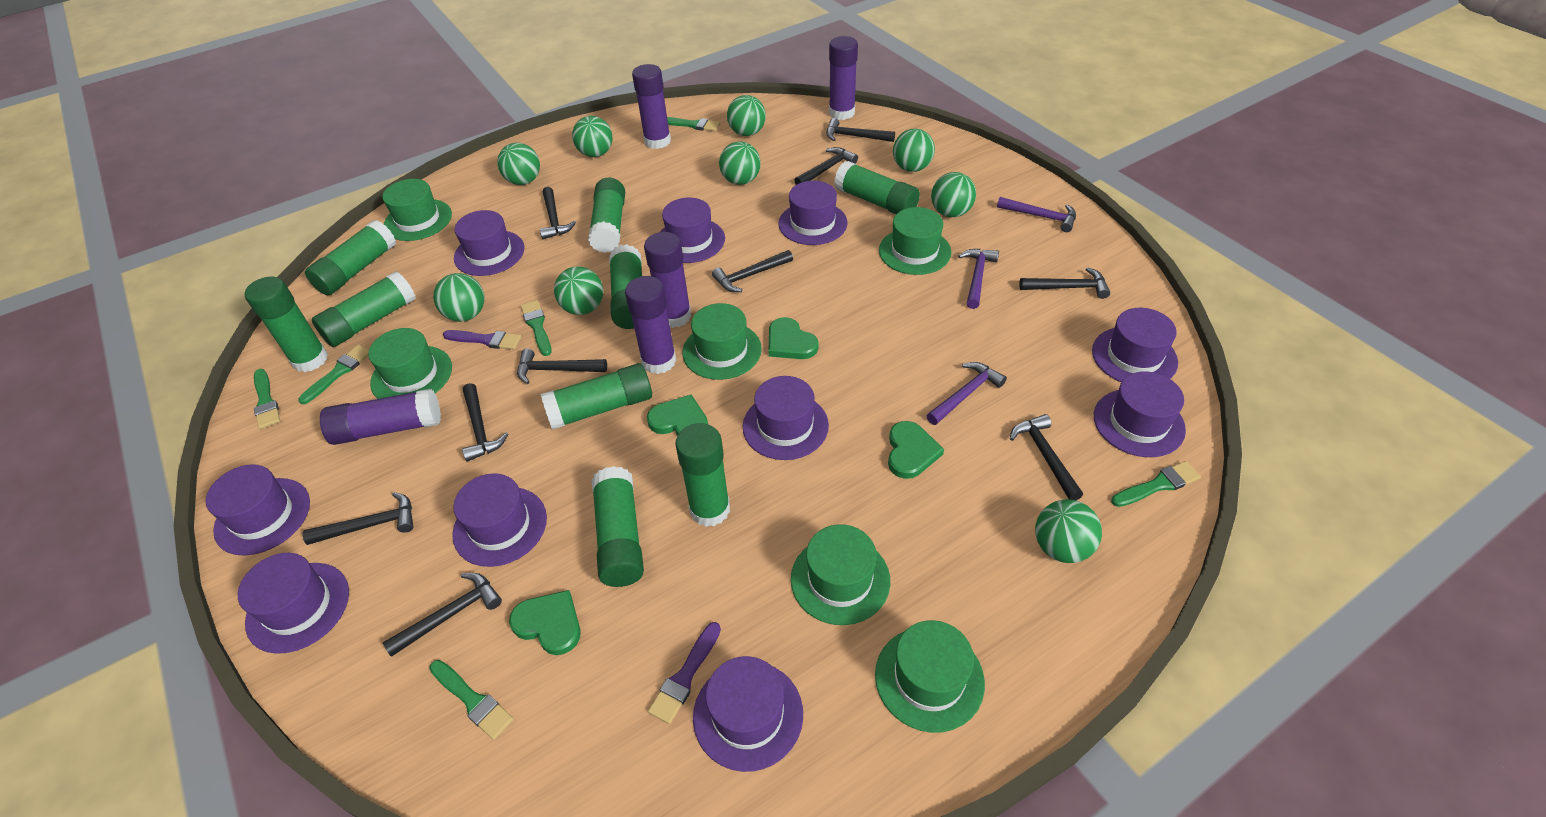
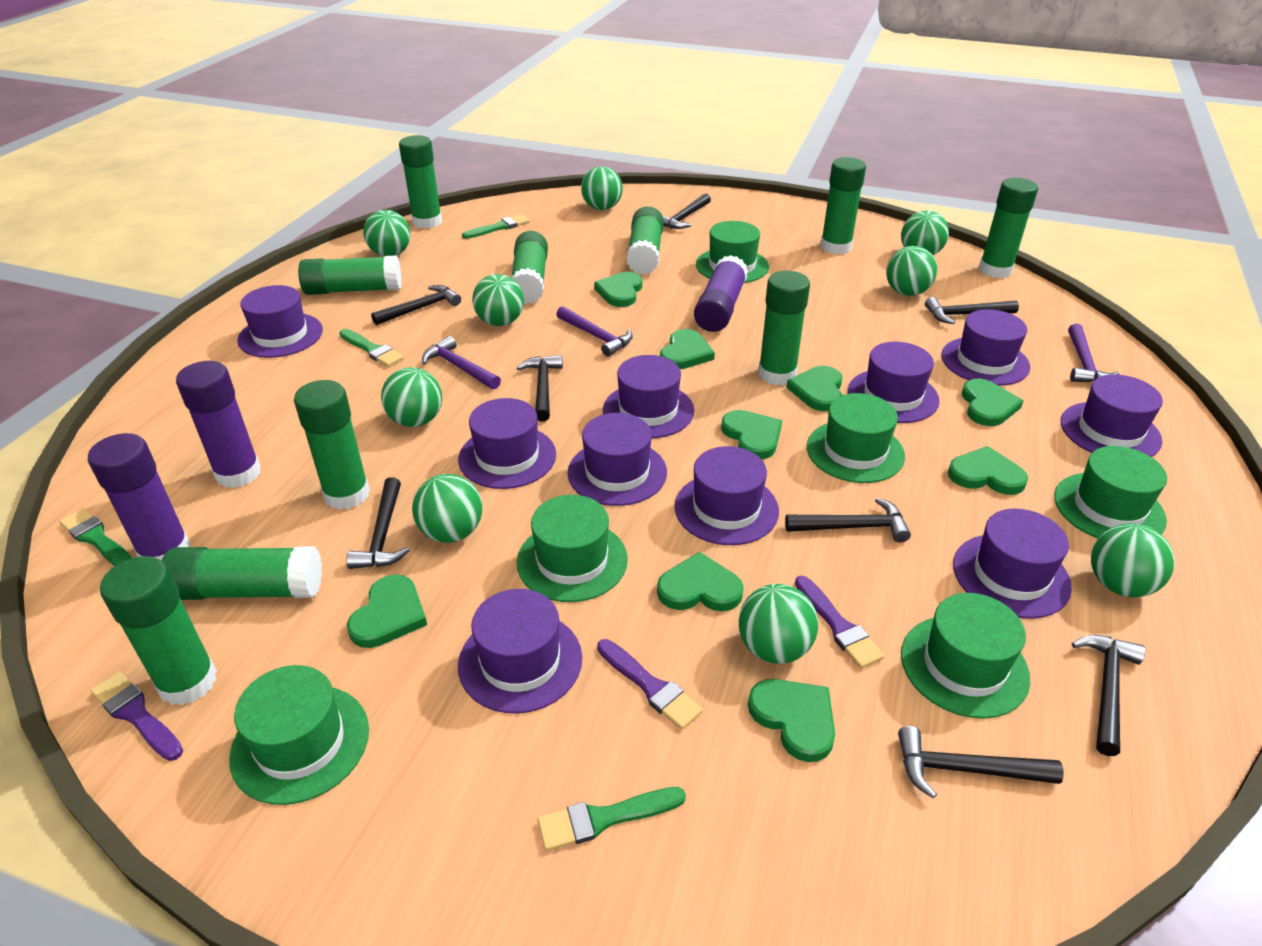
black hammer: [302,492,413,545] [383,573,502,657] [462,383,508,462] [517,349,607,384] [540,187,576,239] [712,250,793,292] [794,147,858,185] [826,118,895,142] [1010,414,1083,500] [1019,267,1110,299] = 10 -> [346,477,410,569] [371,285,461,325] [517,355,563,422] [662,193,711,229] [785,498,911,543] [898,726,1064,799] [925,297,1019,324] [1072,635,1145,756] = 8
green brush: [254,369,280,429] [298,345,369,404] [429,660,514,740] [521,300,552,356] [667,117,720,131] [1111,461,1201,507] = 6 -> [59,508,132,566] [339,329,404,367] [462,214,530,239] [537,787,686,851] = 4
green glue stick: [245,277,328,372] [305,220,396,295] [312,271,416,347] [540,363,652,430] [588,178,625,253] [591,466,644,587] [609,244,642,329] [675,423,730,527] [834,161,920,214] = 9 -> [100,556,217,706] [162,547,322,600] [294,380,370,510] [298,255,401,295] [399,135,442,229] [511,231,548,304] [626,206,664,275] [758,271,810,385] [820,157,866,254] [979,178,1038,278] = 10
green heart: [509,590,581,655] [647,394,708,436] [768,317,818,359] [888,421,944,479] = 4 -> [347,574,427,648] [594,272,642,307] [657,552,744,611] [660,329,715,369] [721,410,782,459] [748,679,835,762] [786,366,843,411] [948,446,1028,495] [962,379,1023,426] = 9
purple brush: [443,330,521,350] [648,622,721,724] = 2 -> [91,672,183,761] [597,639,703,730] [795,576,884,669] = 3
purple glue stick: [320,389,441,445] [625,276,677,374] [632,64,671,149] [644,232,692,328] [829,36,858,120] = 5 -> [88,433,191,561] [176,361,261,488] [694,255,748,332] = 3

